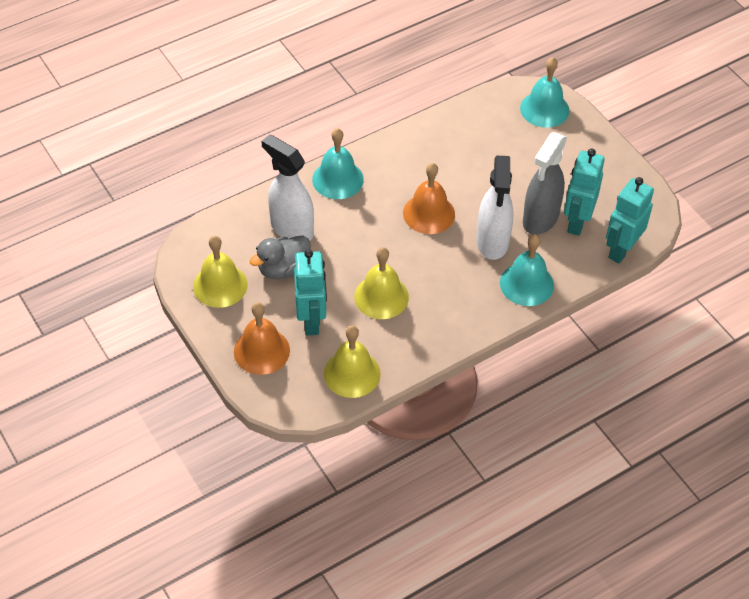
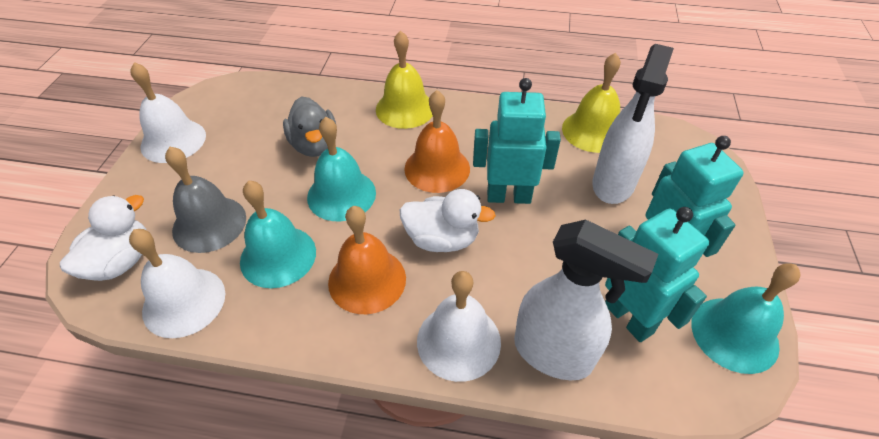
grey bell: none = 0 -> [165,147,246,253] = 1
grey spray bottle: [523,132,567,235] = 1 -> none = 0
white bell: none = 0 -> [129,229,225,338] [130,62,206,163] [417,271,501,382] = 3
white duck: none = 0 -> [60,195,146,281] [400,189,496,252] = 2
yellow bell: [193,236,248,308] [324,325,381,398] [354,247,409,319] = 3 -> [376,31,433,129] [562,53,621,153] = 2

